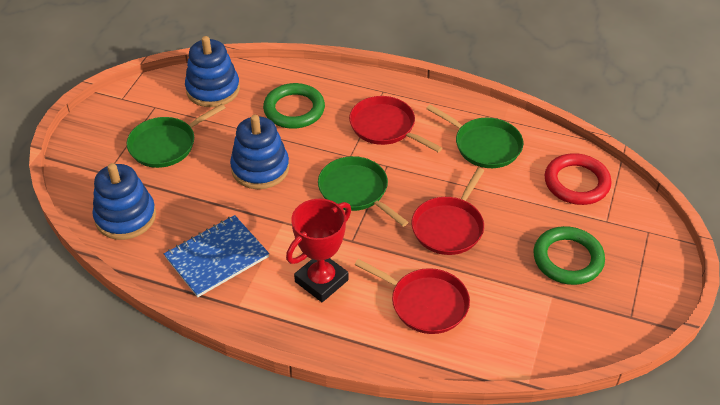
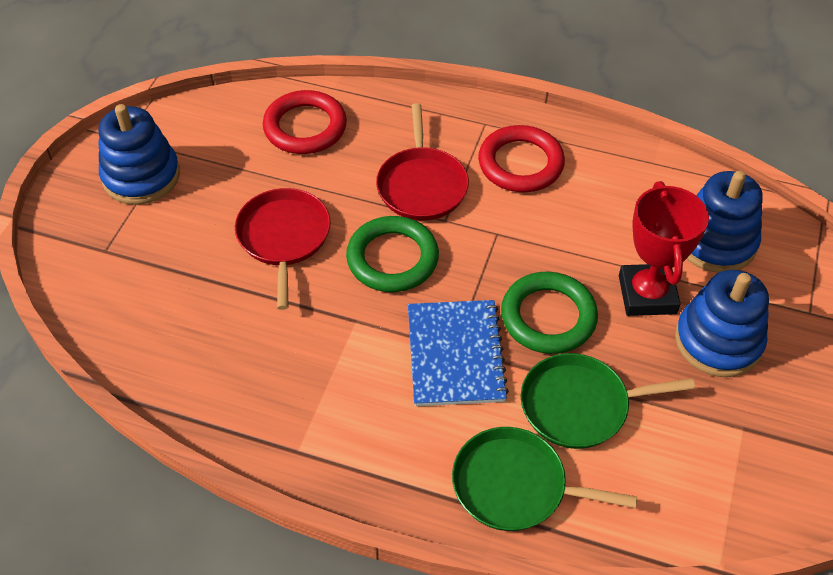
green pan: [127,104,225,168] [318,156,408,227] [426,105,523,168] = 3 -> [452,427,638,531] [521,353,695,449] = 2
red pan: [349,96,442,152] [354,259,470,334] [412,167,484,255] = 3 -> [235,188,331,310] [376,103,469,220] = 2
red ring: [544,153,612,205] = 1 -> [263,90,347,154] [478,125,565,192] = 2

